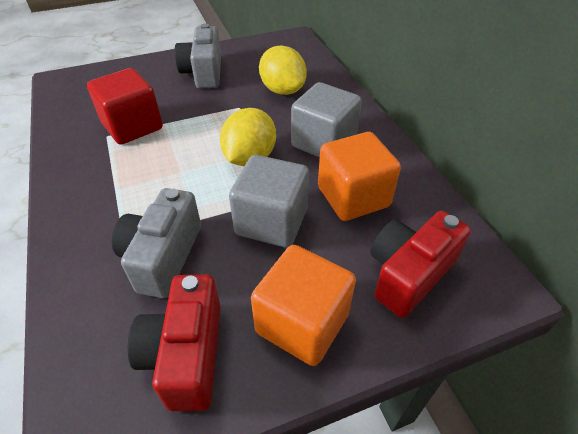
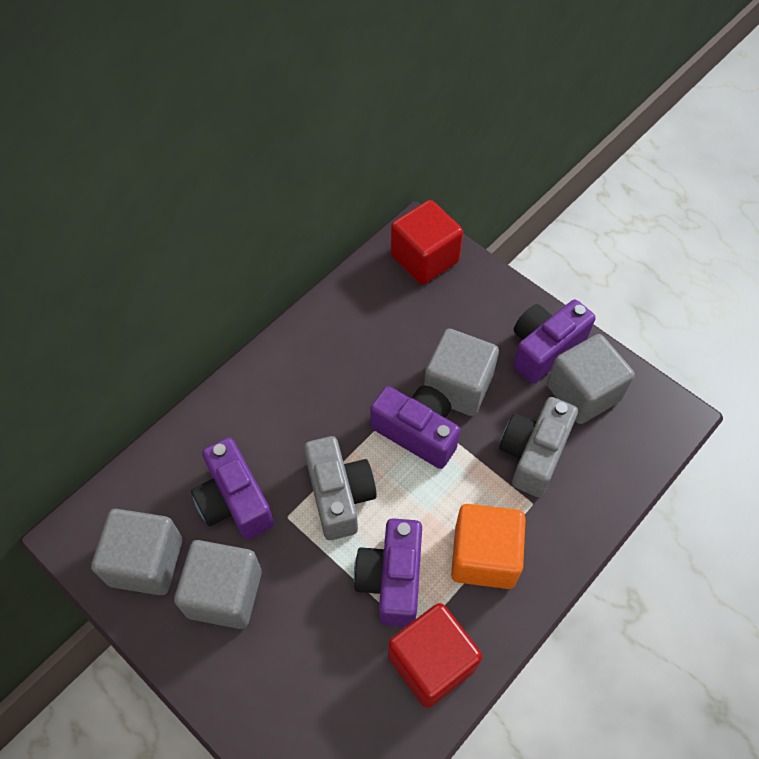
grey cube: [229,155,309,248] [291,82,362,158] = 2 -> [91,509,182,595] [174,540,262,629] [424,328,499,416] [547,334,635,424] = 4
orange cube: [251,245,356,366] [318,132,401,221] = 2 -> [451,504,526,589] = 1
purple camera: none = 0 -> [191,437,274,540] [354,518,422,627] [370,385,460,469] [513,299,596,384] = 4
red camera: [128,275,221,411] [370,211,471,318] = 2 -> none = 0
red cube: [87,68,163,145] = 1 -> [388,603,482,708] [391,200,463,285] = 2
yellow lemon: [220,108,276,166] [259,45,307,95] = 2 -> none = 0

